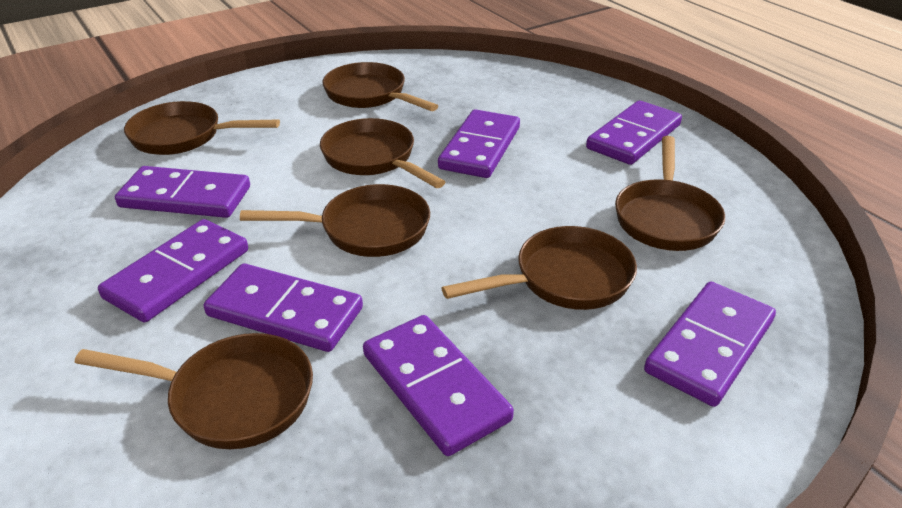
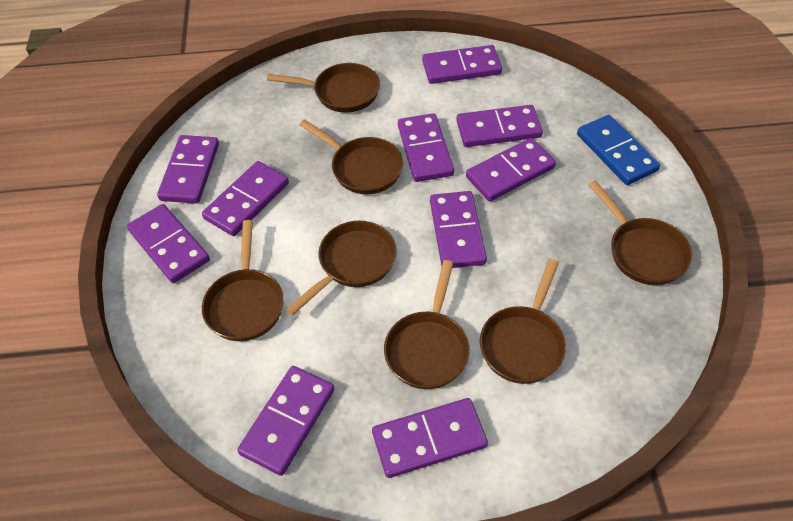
blue domino: none = 0 -> [577,115,660,185] = 1
purple domino: [98,219,248,322] [115,166,250,218] [204,263,363,352] [363,315,514,456] [438,109,520,178] [586,101,682,165] [644,281,776,407] = 7 -> [127,204,210,283] [157,135,219,204] [202,161,289,236] [238,366,335,476] [372,398,488,478] [398,113,454,182] [422,45,502,84] [430,191,487,268] [456,105,543,147] [466,138,556,201] = 10

